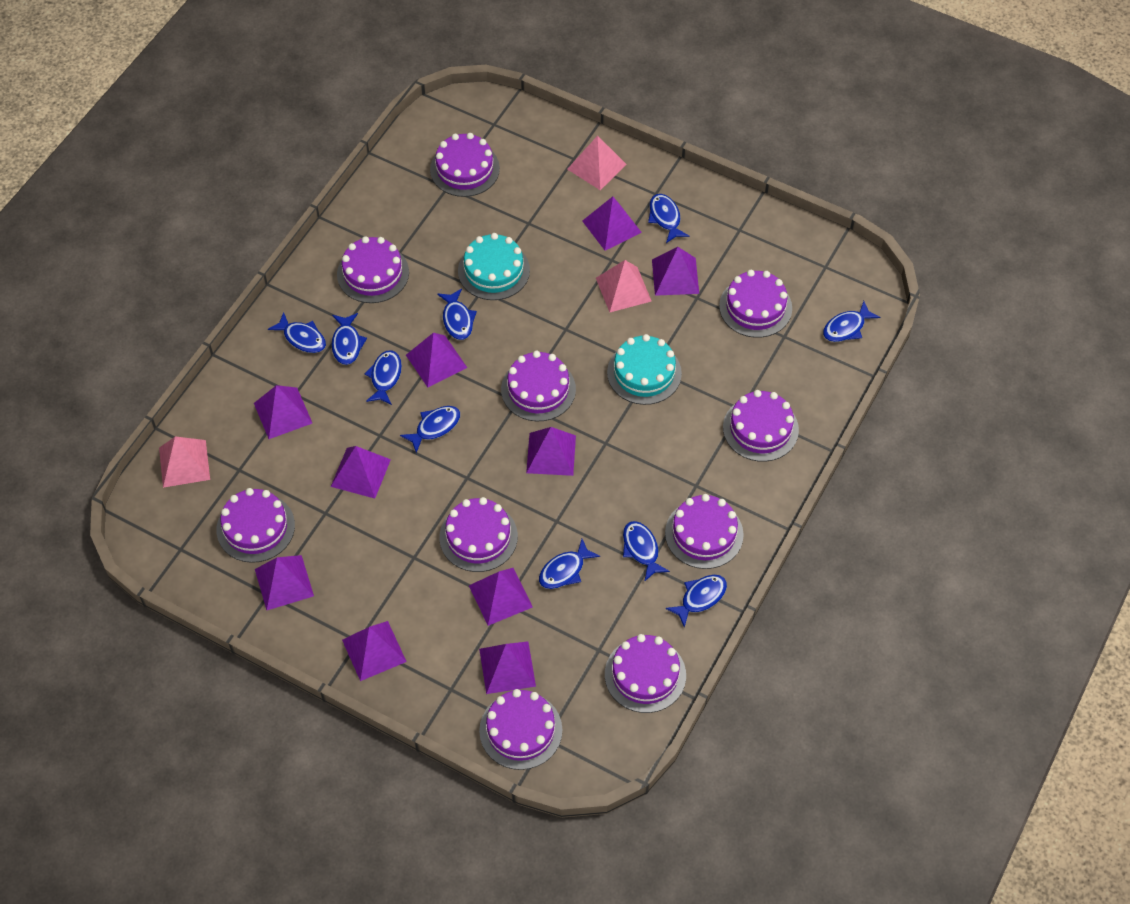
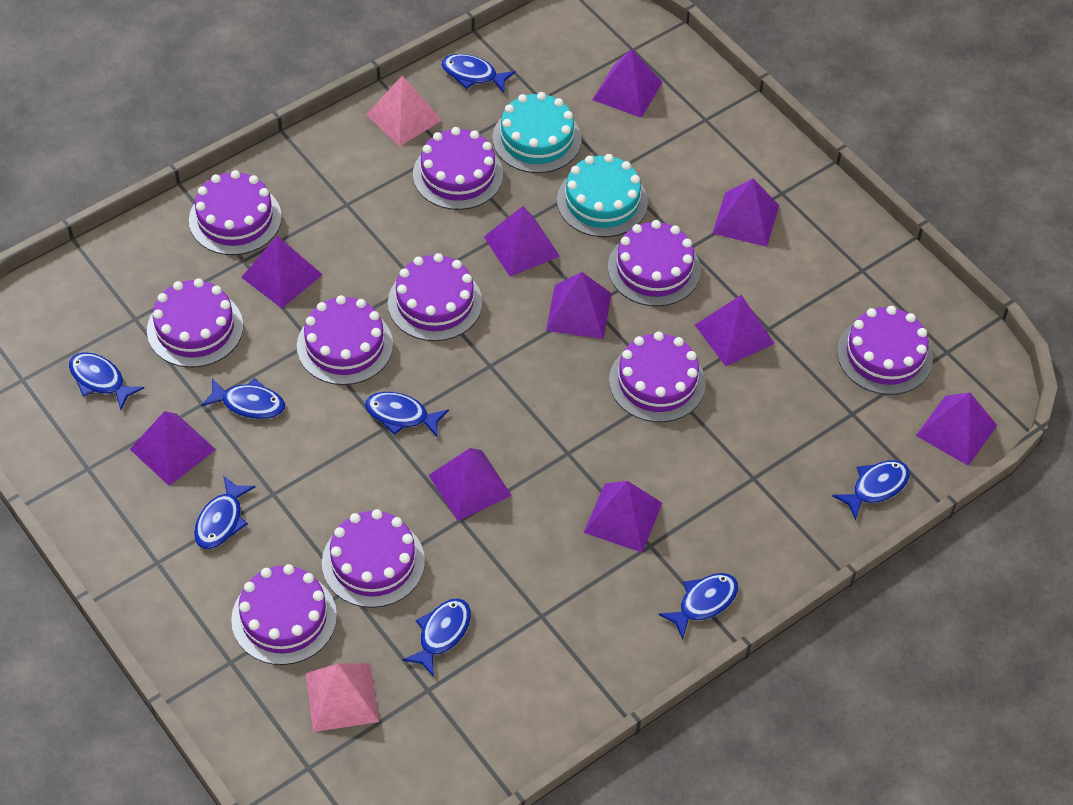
blue fish: [268,312,326,353] [331,313,367,365] [365,350,402,405] [400,406,460,453] [437,289,477,340] [539,539,600,589] [623,521,670,582] [648,194,689,243] [665,575,727,628] [823,301,880,342] = 10 -> [69,352,144,410] [194,475,256,549] [201,378,285,419] [365,392,449,438] [402,598,471,677] [441,54,515,93] [658,573,738,640] [832,460,910,520] = 8
pink pyramid: [159,436,210,488] [567,136,627,190] [596,260,652,312] = 3 -> [305,663,379,732] [366,75,442,146] = 2

